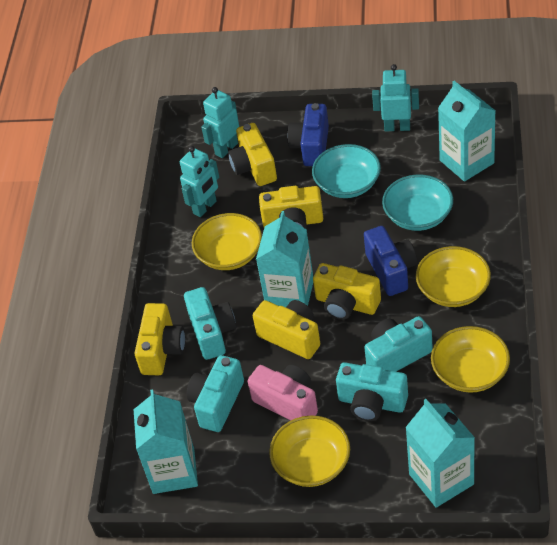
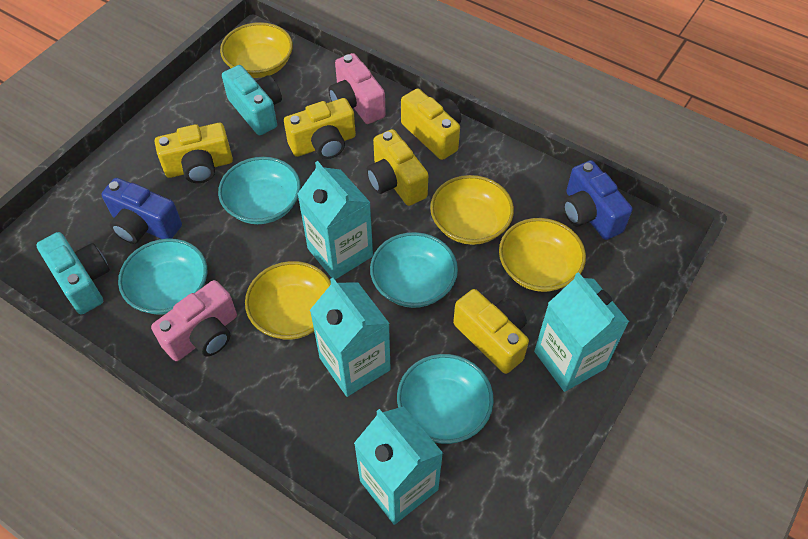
pink camera: [248,365,318,420] = 1 -> [151,280,237,361] [329,53,386,124] = 2
turquoise bowl: [312,144,381,198] [382,175,453,231] = 2 -> [118,238,207,315] [218,157,301,224] [370,232,458,308] [397,354,494,444] = 4
turquoise camera: [184,287,236,360] [187,355,244,432] [336,362,408,421] [364,316,433,372] = 4 -> [36,232,110,314] [222,65,282,135] = 2
turquoise robot: [180,146,219,217] [201,87,239,158] [372,64,419,132] = 3 -> none = 0

